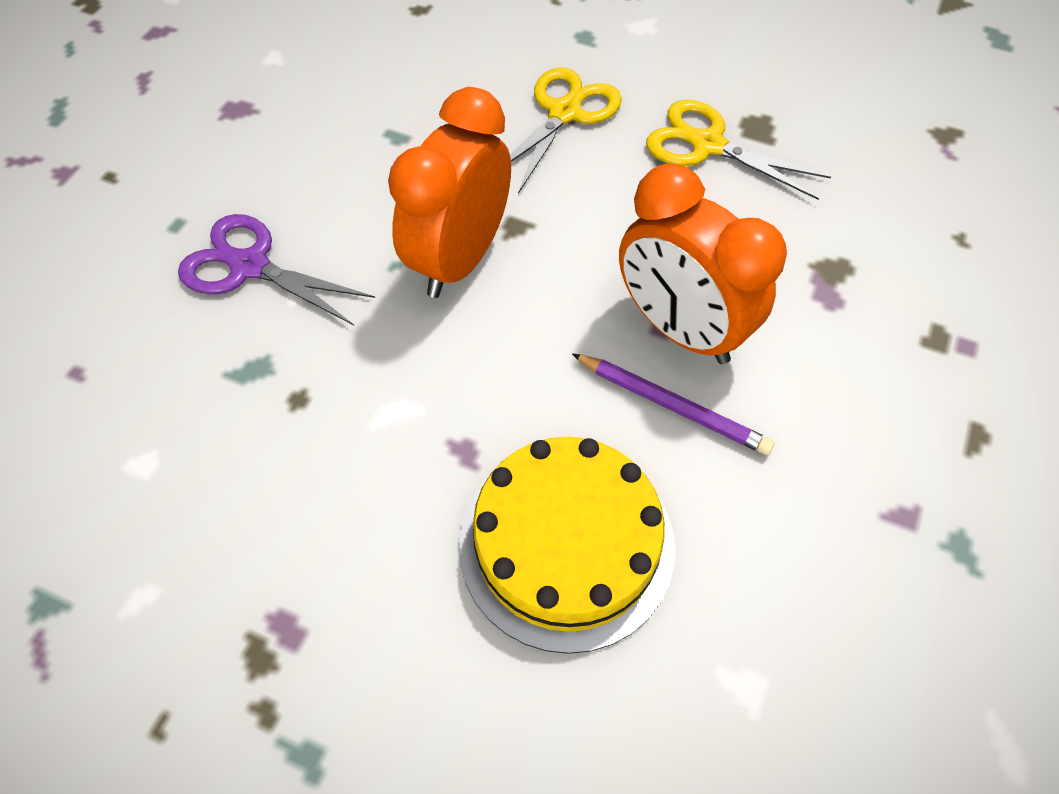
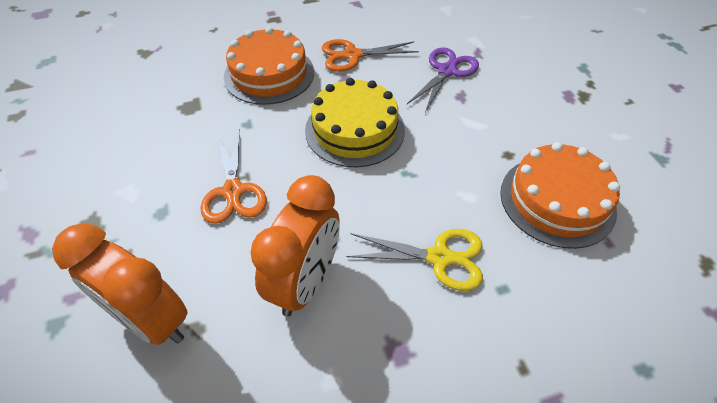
orange cake: none = 0 -> [224,27,314,105] [500,142,620,249] = 2
orange scissors: none = 0 -> [201,129,267,224] [322,39,419,72] = 2
purple pencil: [572,353,774,455] = 1 -> none = 0
yellow scissors: [510,67,622,194] [646,100,831,200] = 2 -> [347,229,483,291] = 1

